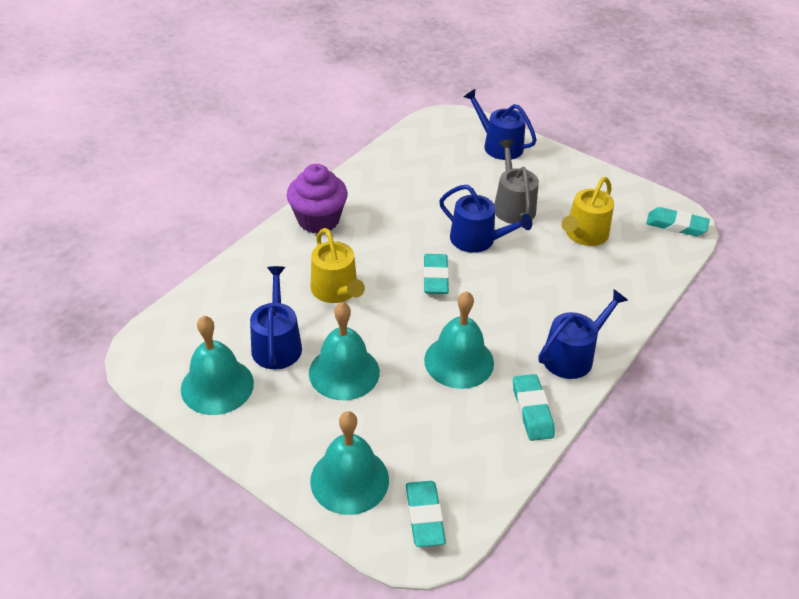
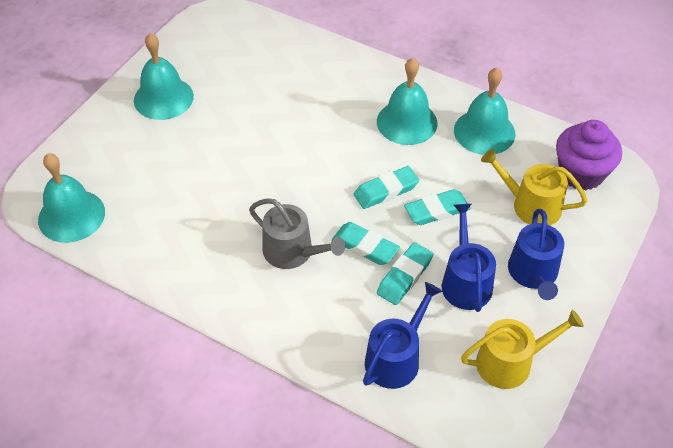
blue watering can: [250,266,302,369] [439,185,532,253] [464,89,537,160] [538,289,628,379] = 4 -> [363,282,442,389] [442,204,496,312] [508,209,564,300] = 3

